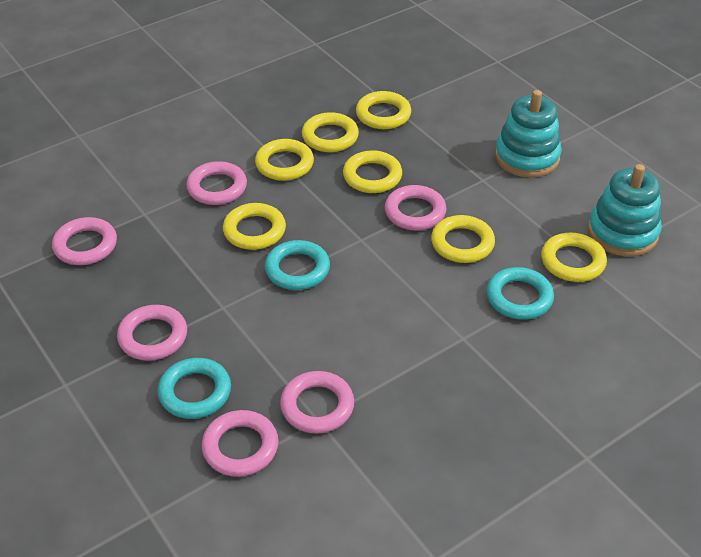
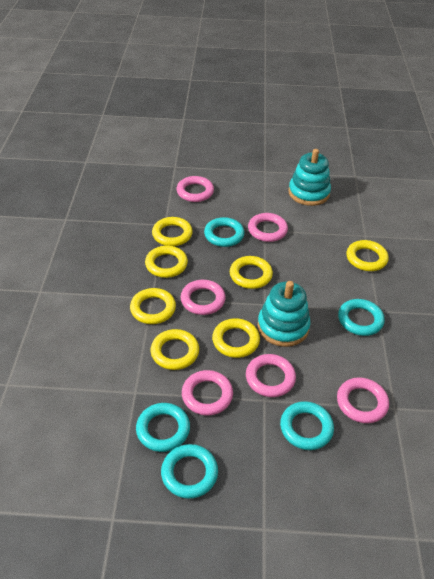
turquoise ring: [157,358,231,419] [265,240,330,290] [486,267,554,320] = 3 -> [136,403,190,452] [161,444,218,499] [204,217,245,247] [280,401,334,450] [338,299,385,336] = 5

